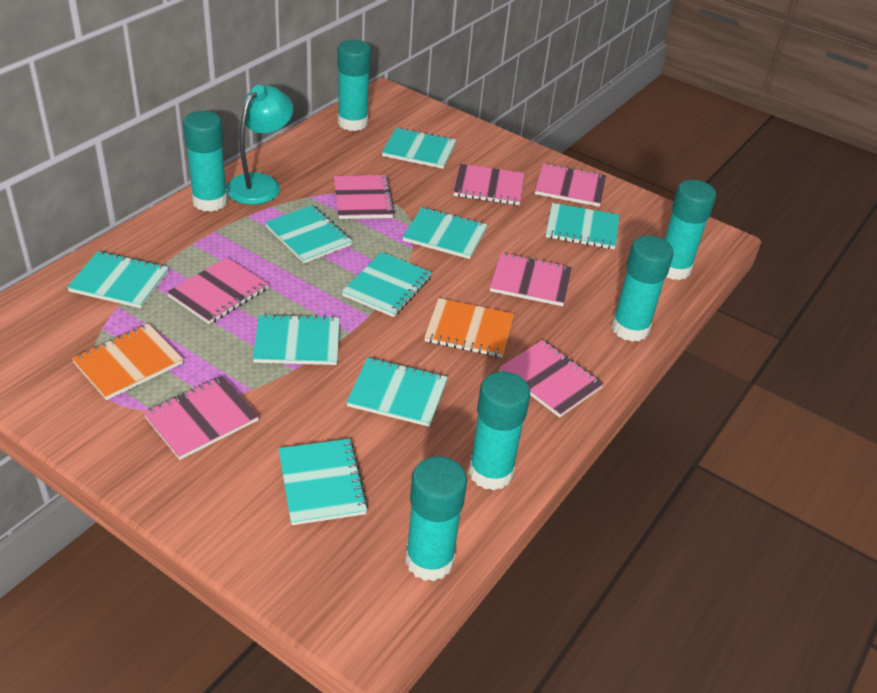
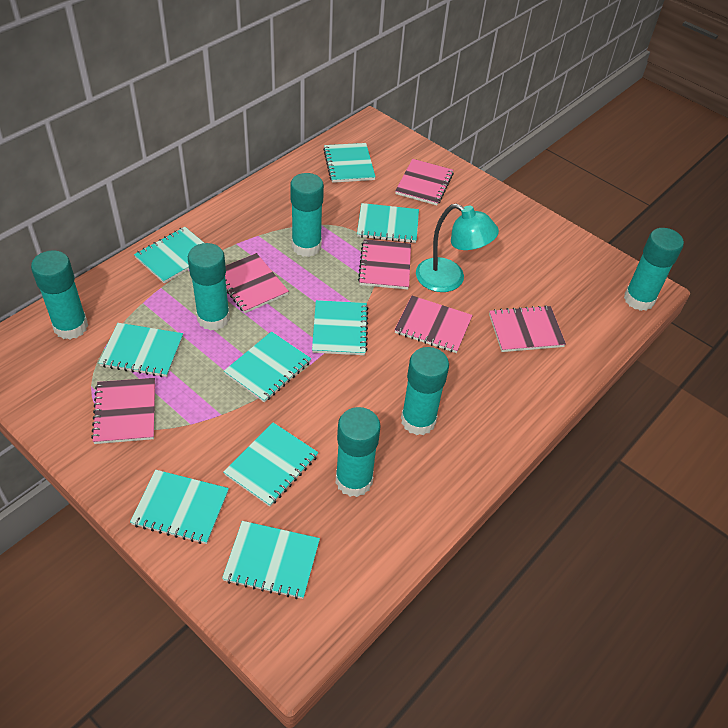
orange notebook: [72,324,183,400] [424,298,514,358] = 2 -> none = 0
pink notebook: [143,376,259,460] [167,257,268,324] [334,175,395,219] [454,164,525,205] [490,253,572,306] [499,340,604,418] [535,163,606,207] = 7 -> [91,378,155,444] [225,253,289,313] [358,239,411,290] [395,159,454,205] [395,296,473,353] [489,305,566,352] = 6

